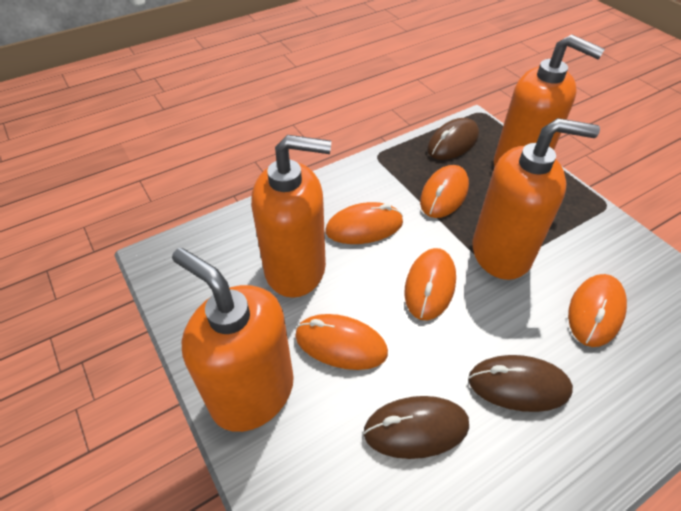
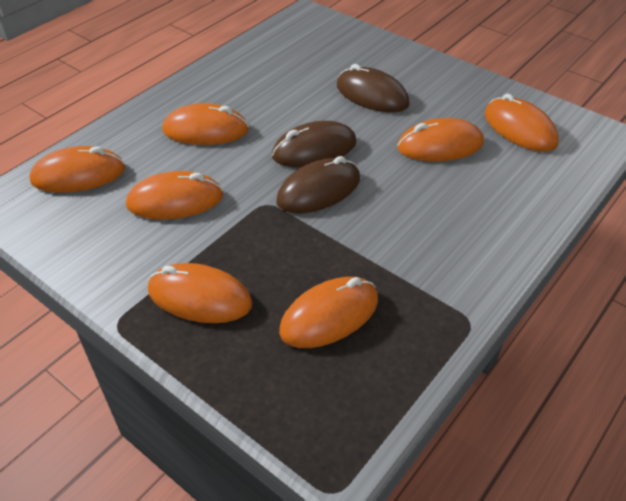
orange mouse: [295,314,388,370] [326,202,403,244] [405,248,456,321] [420,165,469,218] [568,274,627,347] = 5 -> [29,146,125,193] [126,171,223,219] [148,263,252,323] [162,103,249,145] [279,277,378,348] [397,118,484,162] [485,93,559,152] = 7
orange soap dispenser: [172,248,294,432] [251,135,331,298] [472,118,600,280] [494,34,605,167] = 4 -> none = 0

